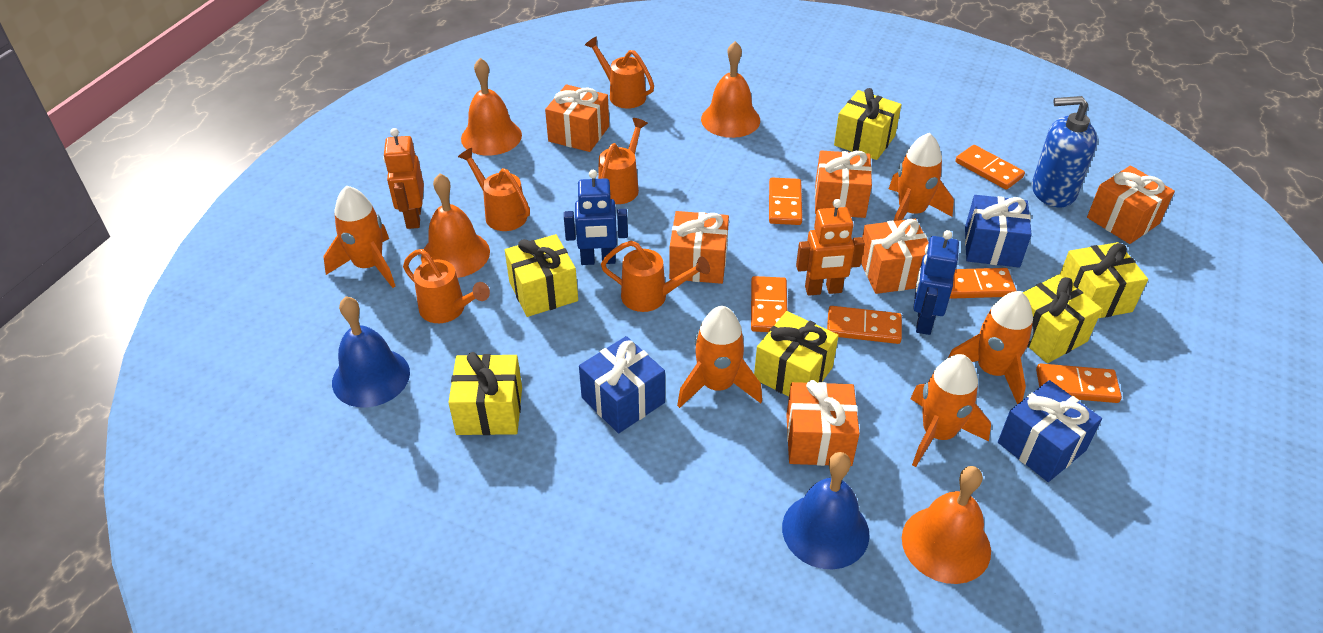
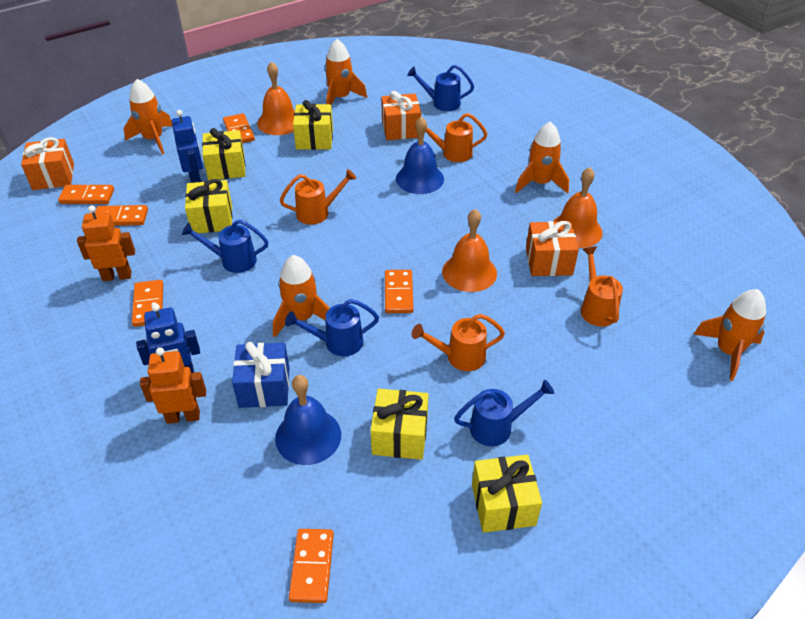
blue gift: [579,336,665,433] [965,195,1032,268] [998,380,1102,482] = 3 -> [232,342,289,408] = 1
blue soap dispenser: [1032,96,1097,207] = 1 -> none = 0
blue watering can: none = 0 -> [182,219,269,273] [285,299,379,356] [407,65,474,111] [454,380,554,446] = 4
orange bell: [421,173,490,278] [461,58,522,156] [701,41,760,138] [902,466,991,584] = 4 -> [257,61,295,135] [442,209,497,292] [553,167,602,248] = 3
orange gift: [545,84,609,152] [669,211,729,284] [786,380,860,466] [815,151,872,218] [861,219,929,294] [1087,166,1175,244] = 6 -> [21,137,74,190] [381,91,421,140] [526,221,579,276] = 3
orange watering can: [403,249,490,323] [458,148,530,231] [585,36,654,109] [598,118,648,204] [601,241,710,312] = 5 -> [280,169,357,225] [412,314,505,371] [415,113,487,162] [581,246,623,327] = 4
yellow gift: [448,352,522,435] [505,234,578,317] [754,311,839,397] [834,88,902,160] [1023,274,1102,363] [1060,242,1148,318] = 6 -> [185,179,232,233] [202,128,245,180] [293,100,333,150] [370,389,429,460] [472,455,542,533] = 5

